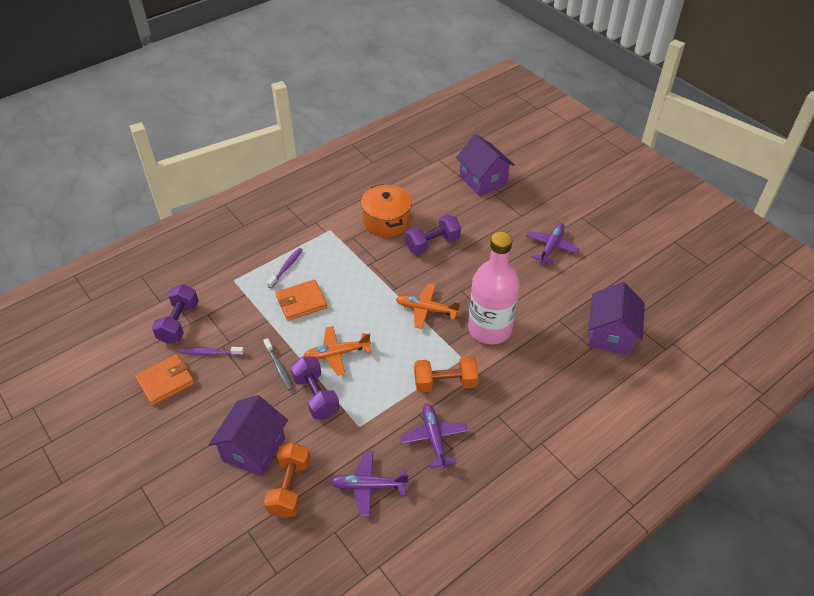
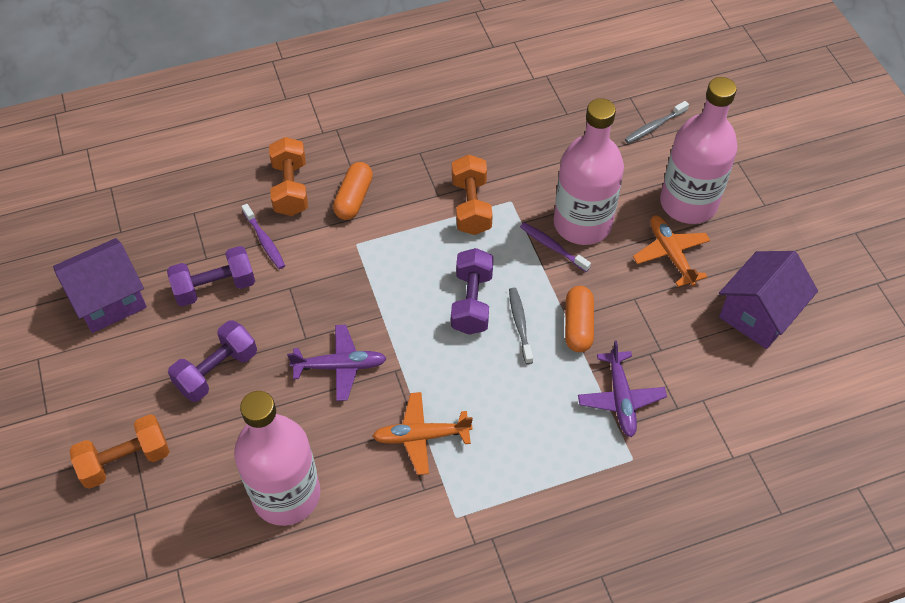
grey toothbrush: [263,338,294,390] = 1 -> [509,288,533,364] [625,101,689,144] = 2
orange capsule: none = 0 -> [333,162,373,220] [565,286,594,352] = 2
orange dumbbell: [264,442,310,518] [414,356,479,393] = 2 -> [69,414,170,489] [269,137,308,216] [452,155,493,235] = 3
orange pot: [361,184,412,237] = 1 -> none = 0
orange wallet: [135,354,195,405] [276,279,327,321] = 2 -> none = 0
pink bottle: [468,232,520,344] = 1 -> [234,391,320,526] [554,98,624,245] [660,77,738,224] = 3
purple house: [209,395,288,477] [456,134,515,196] [588,282,645,355] = 3 -> [53,238,147,333] [719,251,818,349] = 2
purple plane: [330,451,409,516] [401,404,468,469] [526,223,579,265] = 3 -> [287,324,387,401] [578,340,667,437] = 2

